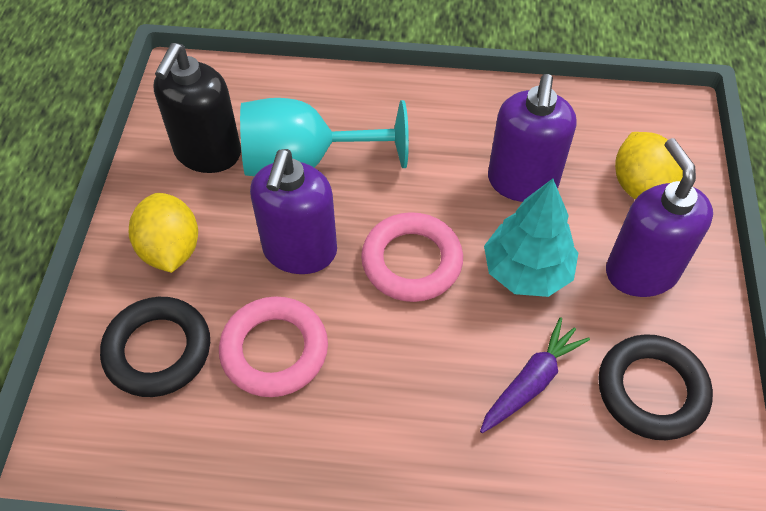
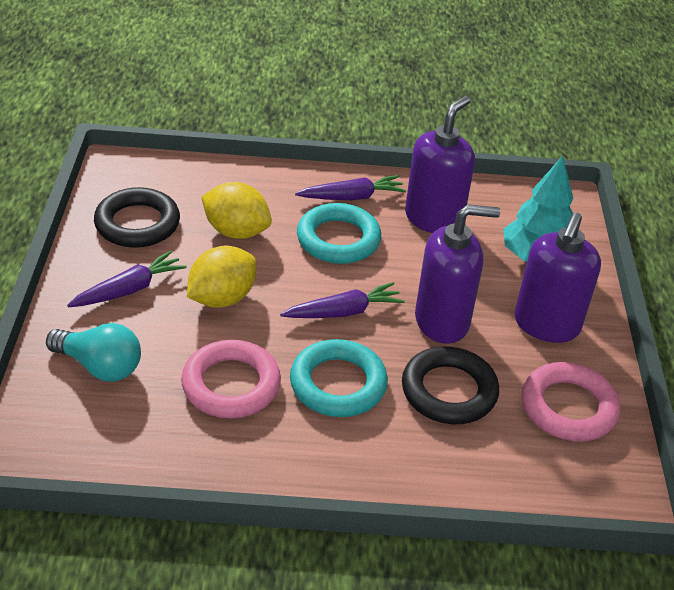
black soap dispenser: [154,43,241,173] = 1 -> none = 0
purple carrot: [480,317,590,433] = 1 -> [67,251,187,307] [280,282,405,318] [295,175,406,200] = 3
turquoise goblet: [240,98,409,176] = 1 -> none = 0
turquoise light bulb: none = 0 -> [46,323,141,382] = 1
turquoise ring: none = 0 -> [290,339,388,417] [297,203,381,264] = 2

